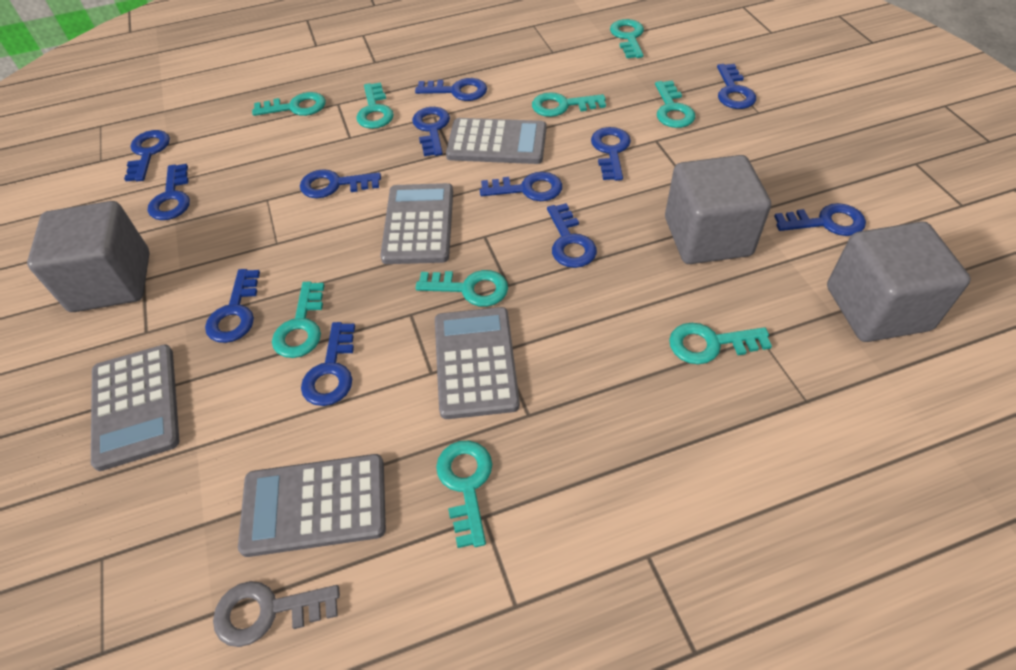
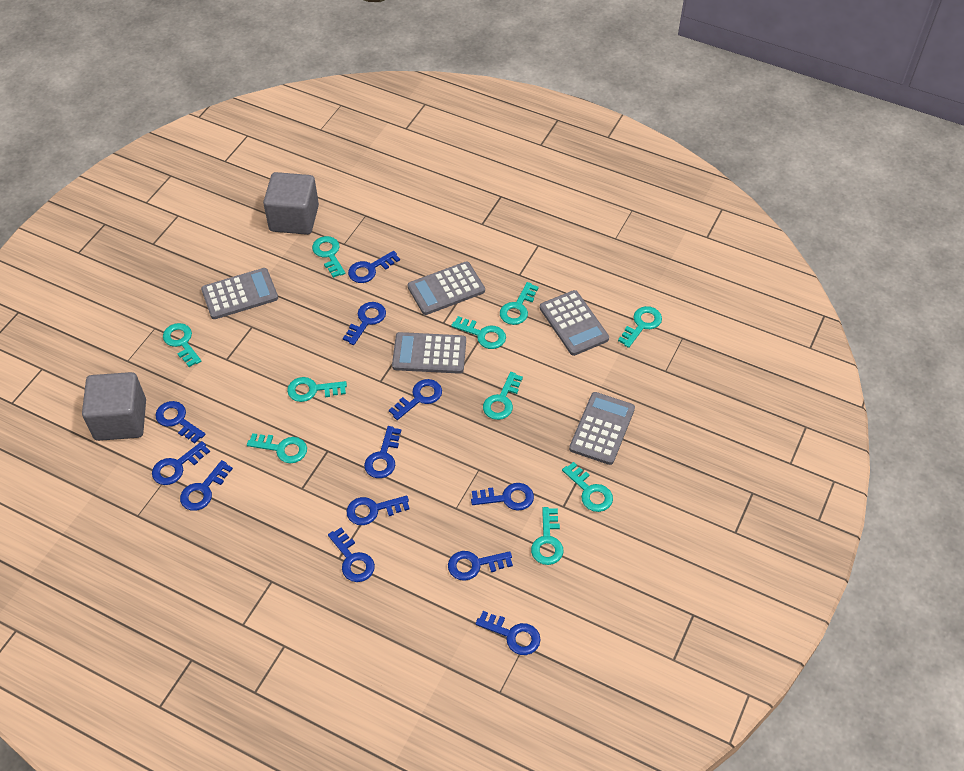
grey cube: [27,201,150,312] [665,155,771,264] [827,221,971,342] = 3 -> [82,372,146,441] [263,172,319,235] = 2
grey key: [213,581,340,647] = 1 -> none = 0
turquoise key: [252,92,326,116] [272,282,325,358] [356,82,394,129] [416,270,508,307] [436,441,492,548] [532,92,606,117] [610,19,644,58] [655,81,695,128] [669,323,772,364] = 9 -> [163,323,201,367] [247,433,307,463] [287,377,347,402] [312,236,345,278] [451,316,506,349] [483,372,523,420] [500,282,539,325] [531,507,563,565] [562,462,613,512] [618,306,662,348] = 10

